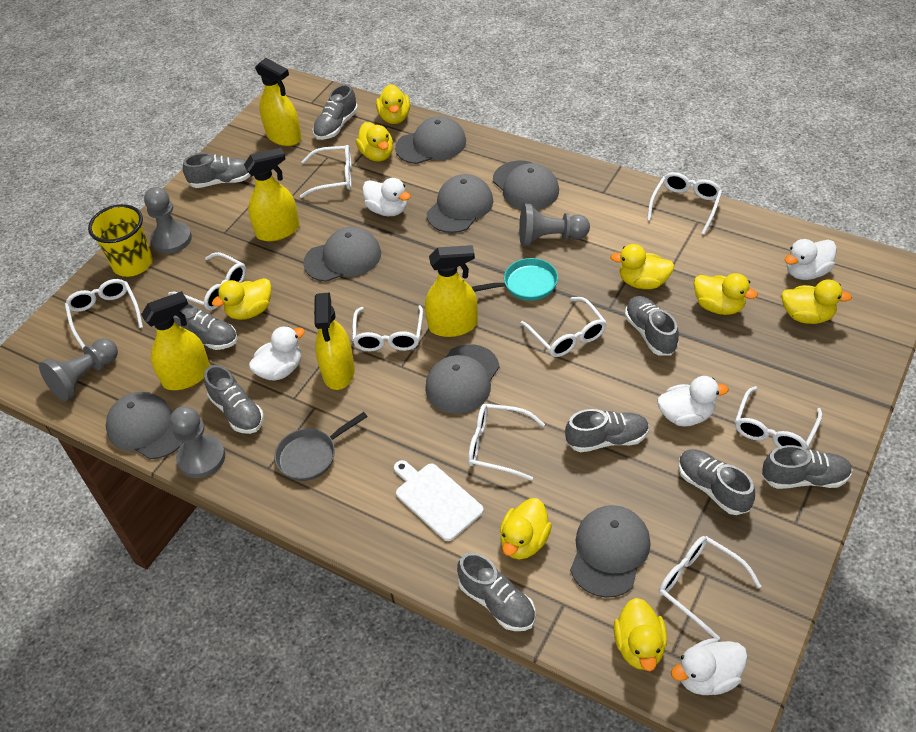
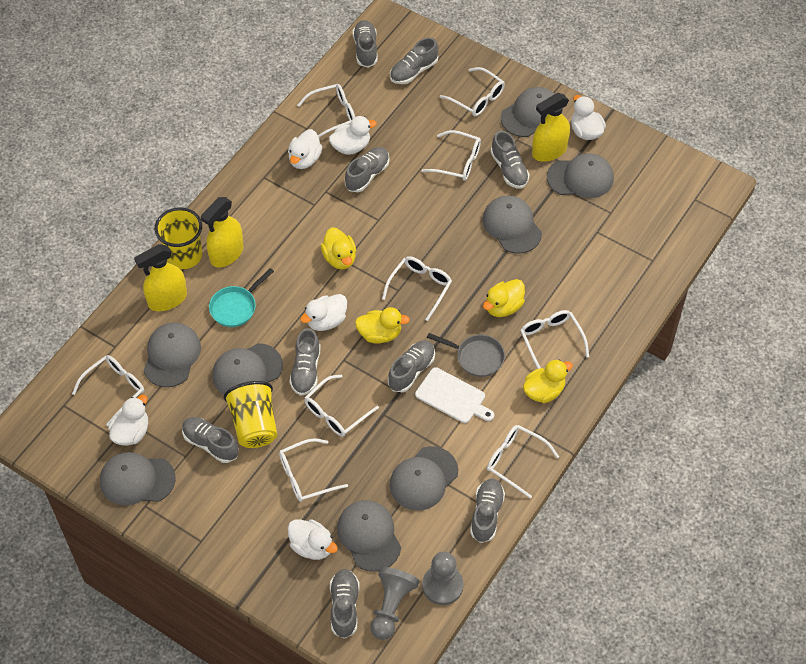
grey cap: [106,392,183,459] [303,227,381,282] [395,116,466,164] [425,344,500,414] [427,174,493,233] [493,161,559,210] [570,505,651,598] = 7 -> [100,452,176,506] [143,322,201,387] [212,343,283,395] [337,500,401,571] [390,446,458,511] [482,195,542,254] [501,87,555,137] [547,153,614,198] = 8
grey pawn: [39,338,118,401] [144,187,192,254] [170,406,225,478] [519,204,590,246] = 4 -> [370,567,420,640] [422,551,464,605] = 2
white duck: [249,326,305,381] [362,178,411,216] [657,376,729,426] [671,638,748,695] [785,239,837,280] = 5 -> [108,395,148,446] [288,129,322,169] [288,519,338,560] [300,294,347,331] [329,116,377,155] [571,95,606,140] = 6
yellow cup: [88,204,152,277] = 1 -> [155,207,202,269] [224,381,277,448] = 2
yellow duck: [212,278,271,320] [356,122,393,162] [376,84,410,124] [500,498,552,560] [610,244,674,289] [613,598,667,671] [694,273,758,315] [781,280,852,324] = 8 -> [321,227,356,270] [355,307,410,344] [483,279,525,317] [523,359,573,403] = 4
yellow spray bottle: [141,291,210,390] [244,148,300,241] [255,58,302,146] [314,292,355,390] [425,245,478,337] = 5 -> [134,244,187,311] [201,197,244,268] [532,93,570,162] = 3

